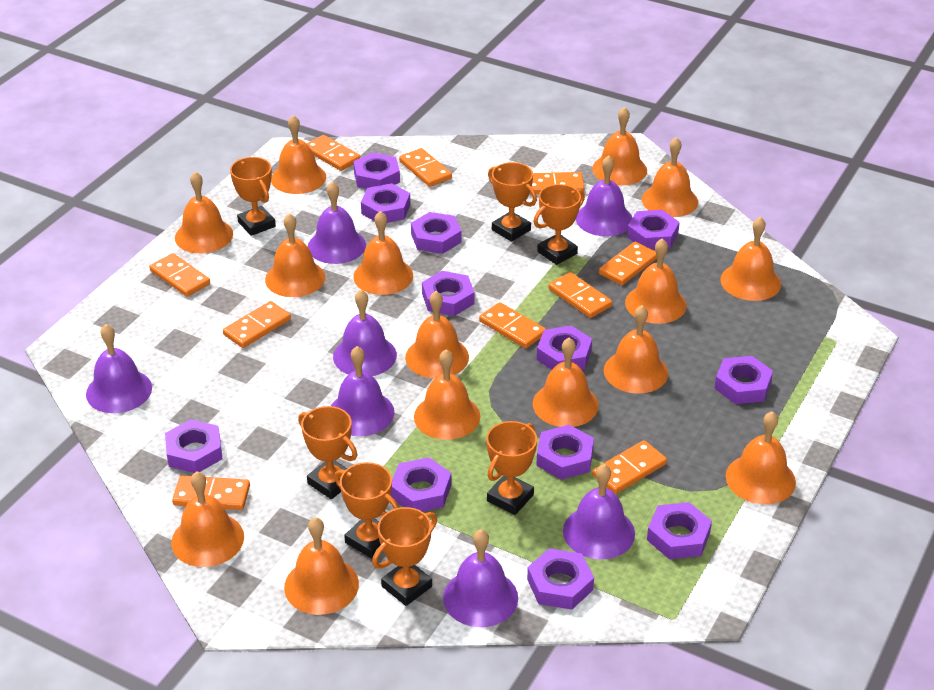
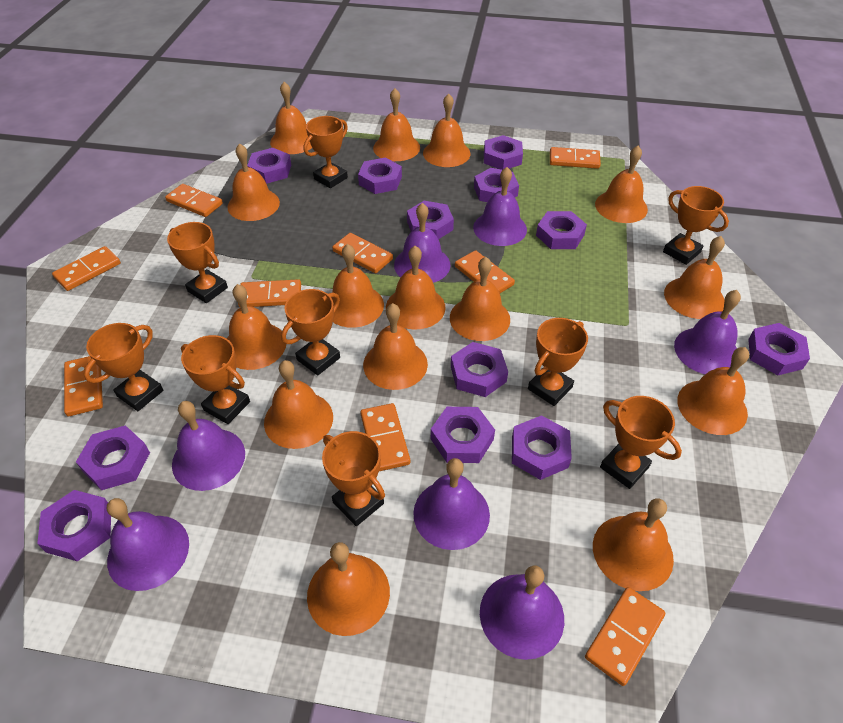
orange domino: [149,253,210,297] [172,475,250,510] [223,301,291,348] [307,135,361,171] [399,148,452,187] [479,302,546,348] [529,172,584,194] [549,272,612,318] [592,440,667,494] [599,242,657,285] = 10 -> [52,246,121,291] [64,356,103,416] [165,184,223,217] [238,279,301,307] [332,233,393,273] [360,403,410,471] [455,250,515,293] [550,147,601,169] [585,587,665,686] = 9
orange trophy: [230,157,276,236] [298,406,358,499] [334,462,399,558] [372,507,437,606] [486,421,537,515] [488,162,537,242] [533,184,585,265] = 7 -> [84,323,163,411] [167,222,228,303] [181,335,250,424] [281,289,340,375] [304,116,348,188] [322,431,385,526] [528,318,588,406] [600,396,682,489] [663,186,729,265] = 9

